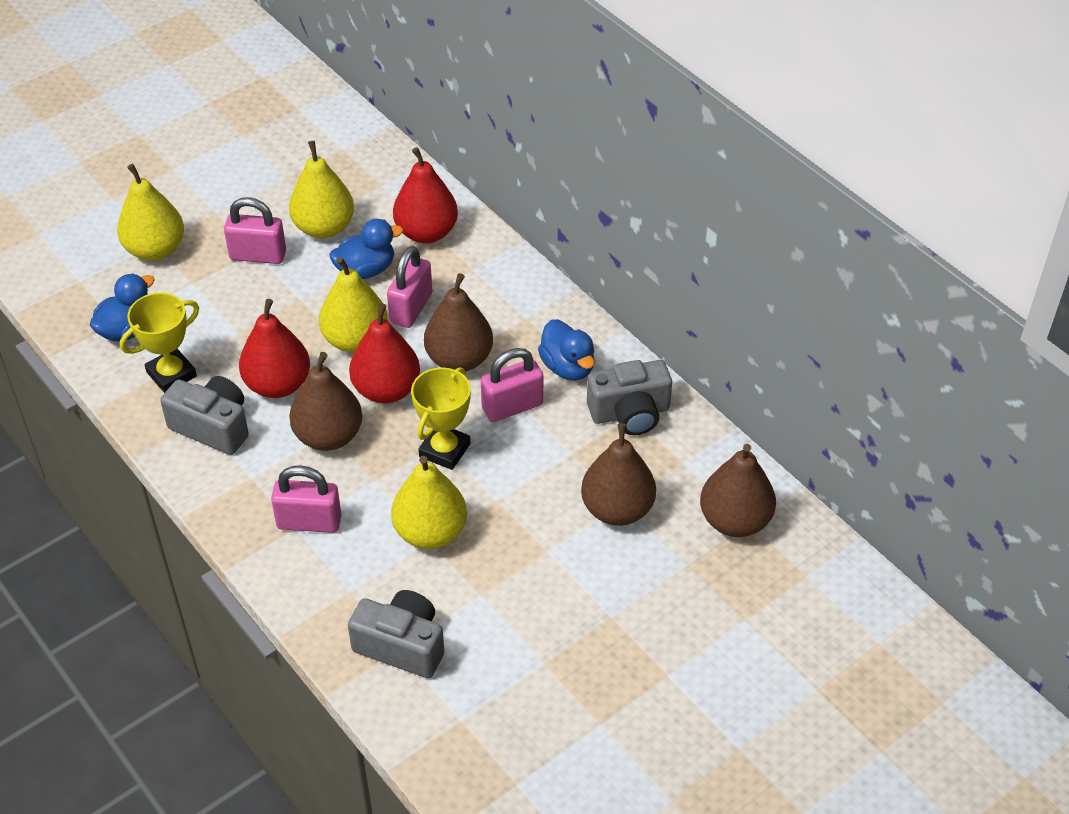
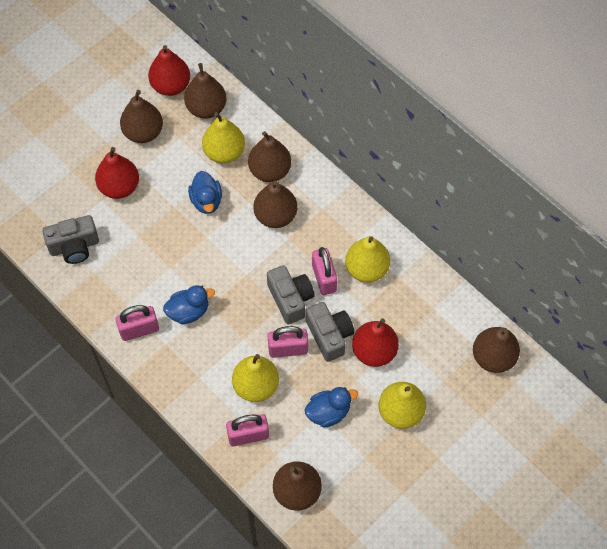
brown pear: [289,352,362,451] [424,273,493,371] [581,423,656,526] [700,444,776,537] = 4 -> [120,90,163,143] [184,63,227,119] [248,131,291,182] [253,181,297,228] [273,461,322,511] [473,327,520,373] = 6
yellow trophy: [120,292,199,393] [411,367,471,470] = 2 -> none = 0

